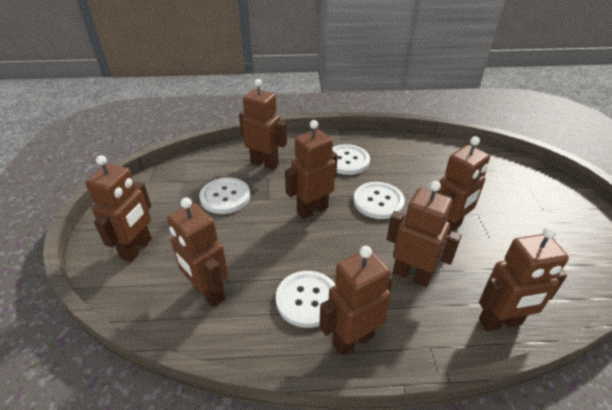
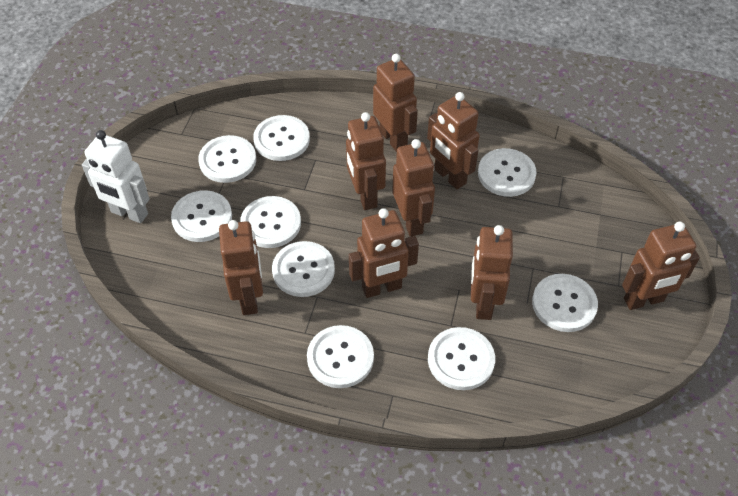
white button: [200,177,250,214] [276,271,336,328] [332,144,370,175] [354,182,405,219] = 4 -> [171,190,232,242] [198,135,256,183] [240,196,301,248] [253,115,310,161] [272,241,335,297] [307,325,374,388] [428,327,495,390] [478,148,536,197] [532,274,598,332] = 9
white robot: none = 0 -> [82,130,150,223] = 1

